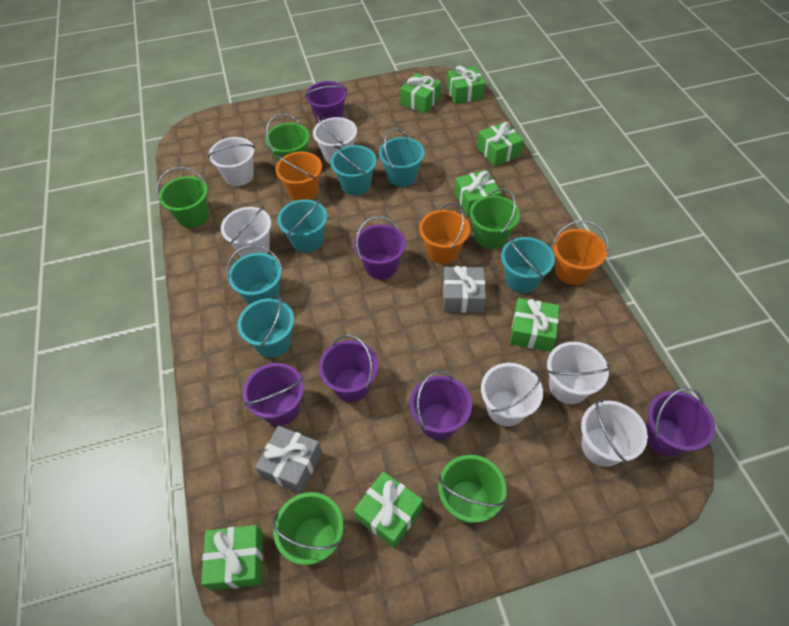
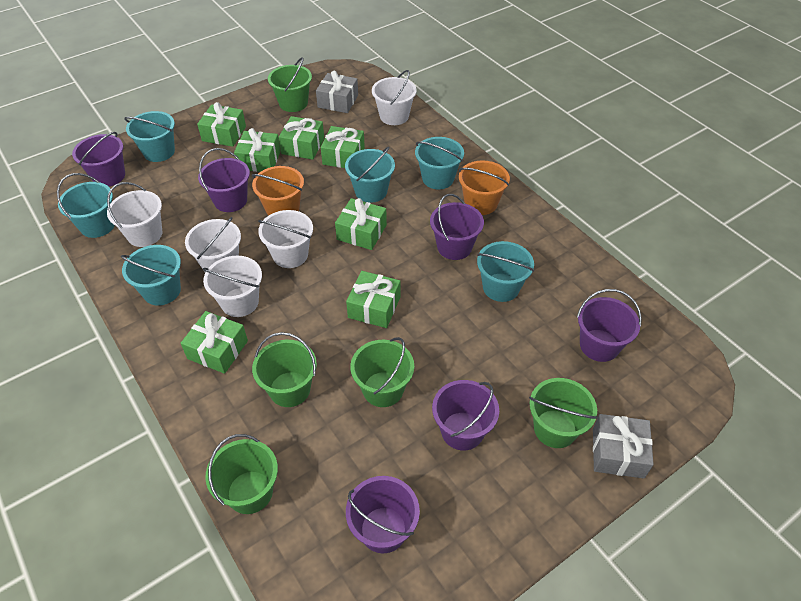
orange bucket: [275,152,322,201] [419,203,470,264] [552,220,609,285] = 3 -> [252,166,304,216] [459,160,510,215] = 2
white bucket: [208,137,255,186] [221,206,271,257] [313,115,357,164] [481,363,543,426] [547,342,611,404] [581,399,648,467] = 6 -> [107,182,162,247] [185,217,241,272] [203,256,262,317] [258,210,313,268] [372,70,416,125] = 5

